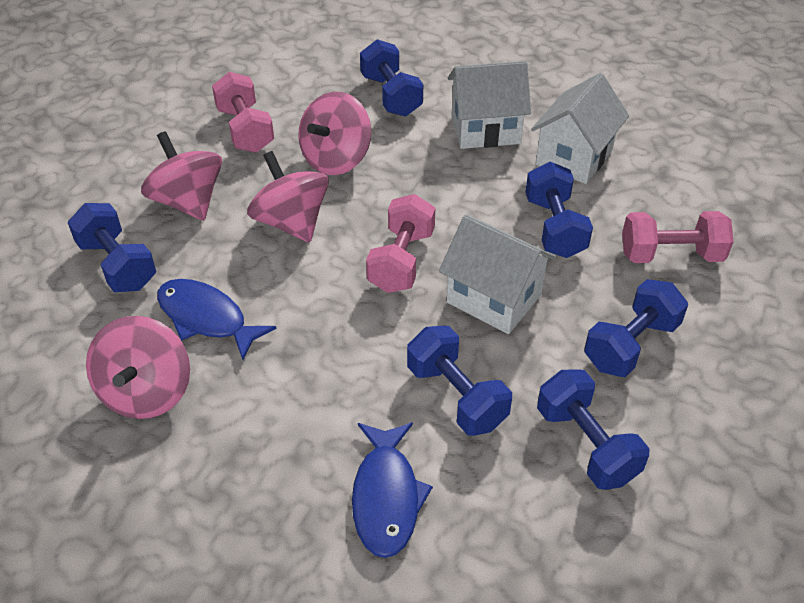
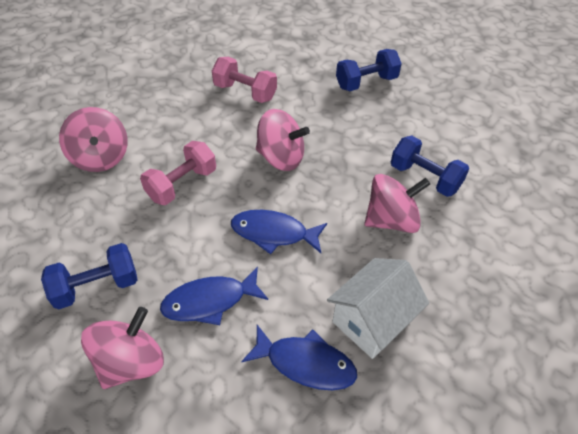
blue dumbbell: [67,203,156,292] [360,39,423,116] [407,326,512,436] [525,162,593,258] [537,369,650,490] [584,279,688,377] = 6 -> [41,243,137,309] [336,49,402,91] [391,135,469,197] = 3
blue fish: [157,279,276,360] [352,422,433,558] = 2 -> [160,266,268,325] [231,210,327,254] [241,325,357,390] = 3
pink dumbbell: [212,72,274,153] [366,194,435,293] [622,211,734,263] = 3 -> [140,141,216,205] [212,57,277,103] = 2
white house: [439,215,556,334] [448,61,531,149] [531,73,629,184] = 3 -> [327,258,429,359] = 1

